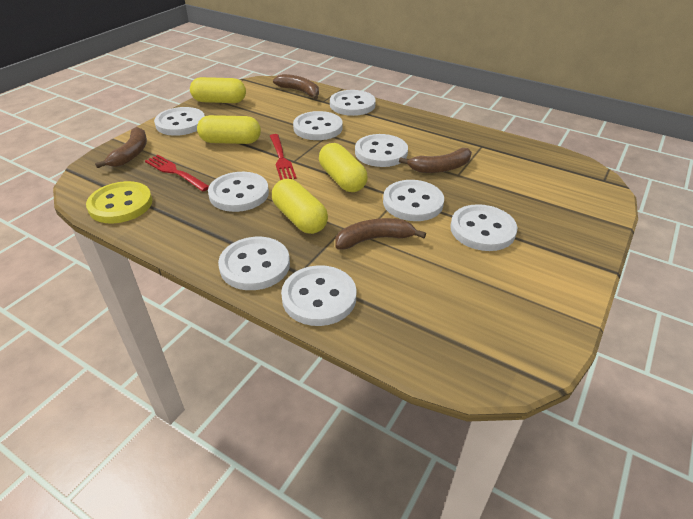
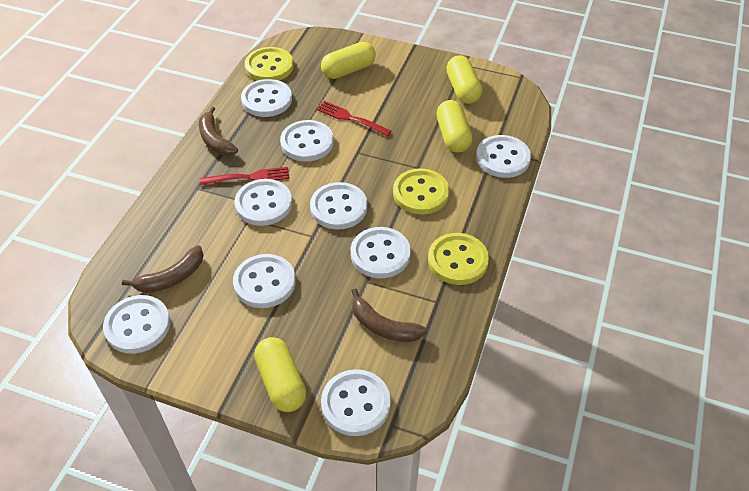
brown banana: [95,127,147,168] [273,74,319,100] [335,218,426,249] [399,148,472,173] = 4 -> [122,245,203,293] [199,107,238,156] [352,288,427,342] = 3
yellow button: [86,181,153,223] = 1 -> [245,47,294,81] [393,168,449,214] [428,233,489,285] = 3

